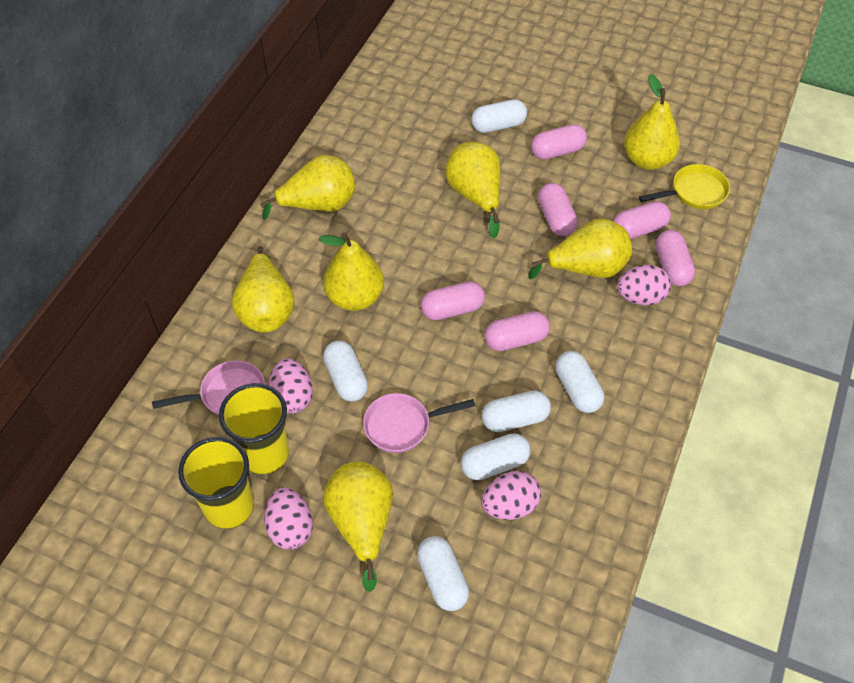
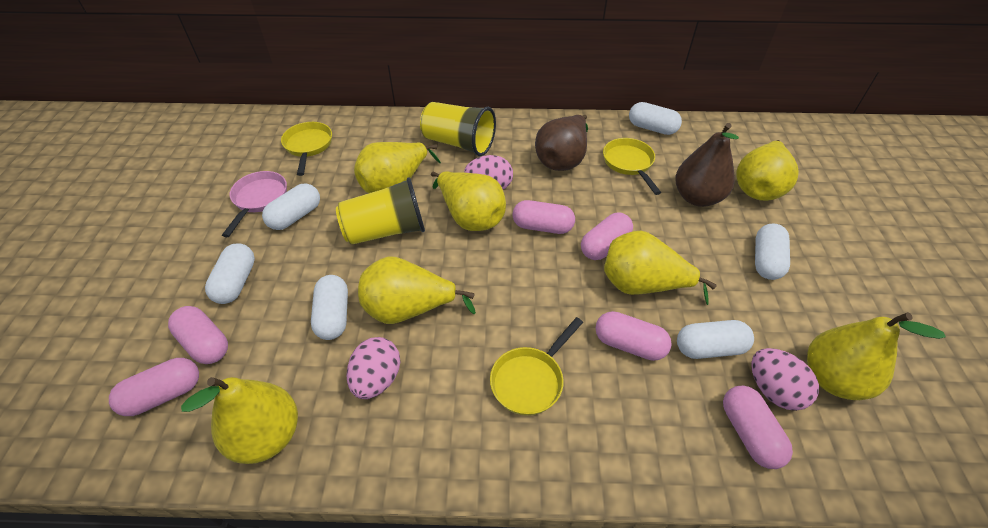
brown pear: none = 0 -> [535,115,588,171] [675,123,739,207] = 2
pink egg: [264,487,313,550] [269,358,313,414] [481,471,541,520] [617,265,671,305] = 4 -> [346,337,400,399] [464,155,513,190] [751,348,819,411] = 3
pink pan: [152,360,265,416] [363,393,475,453] = 2 -> [222,171,287,237] = 1
yellow pan: [639,164,730,209] = 1 -> [281,122,332,176] [490,317,583,416] [603,138,661,195] = 3

